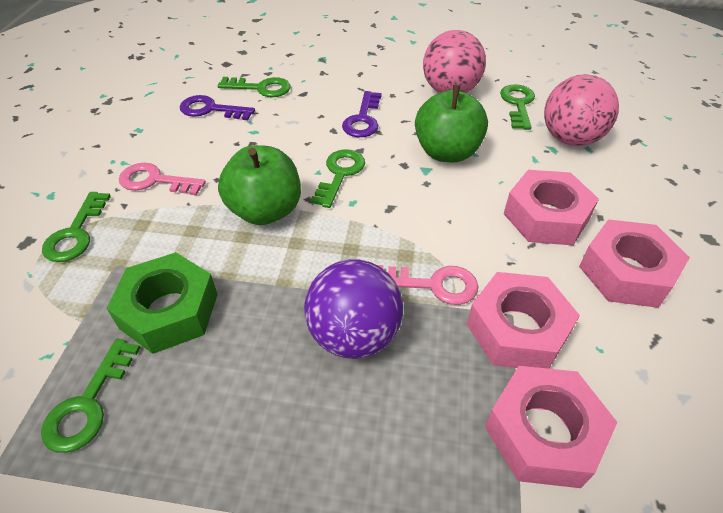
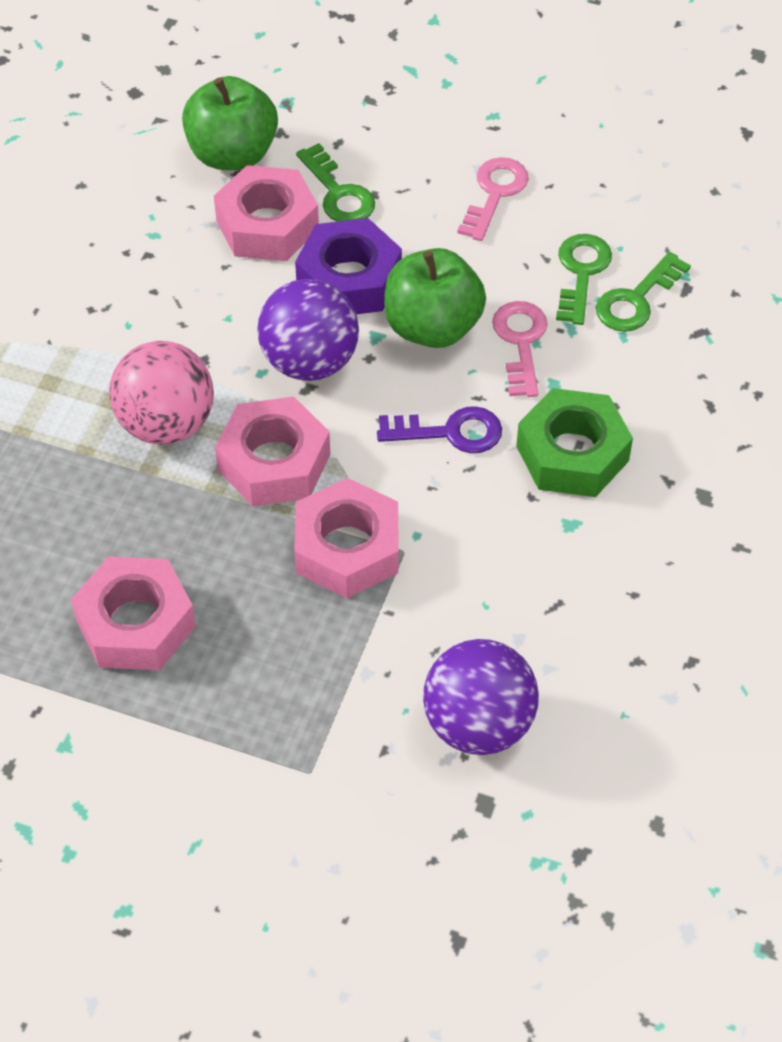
green key: [41,339,141,453] [42,192,111,262] [218,77,290,97] [310,149,365,208] [500,84,535,130] = 5 -> [296,143,375,222] [556,234,612,325] [596,252,691,332] = 3
pink ball: [423,30,486,93] [544,74,619,146] = 2 -> [109,341,214,445] = 1
purple ball: [304,259,403,359] = 1 -> [257,279,359,381] [423,639,539,755] = 2
purple key: [180,95,255,120] [342,91,382,137] = 2 -> [377,406,502,453] = 1
purple nut: none = 0 -> [295,218,402,314] = 1

